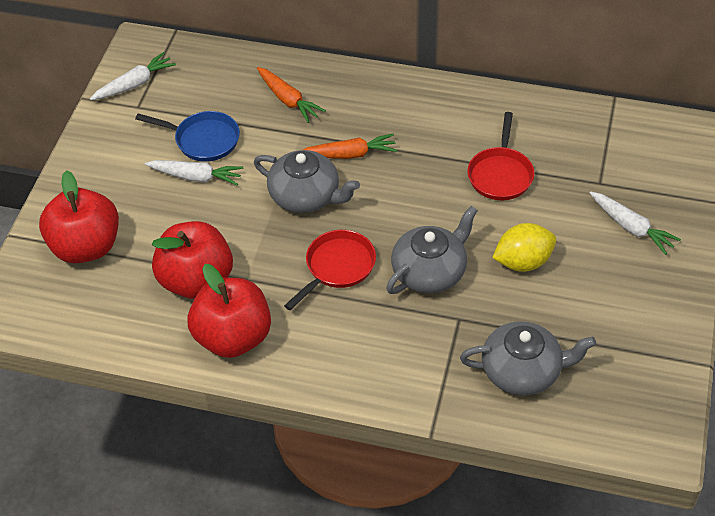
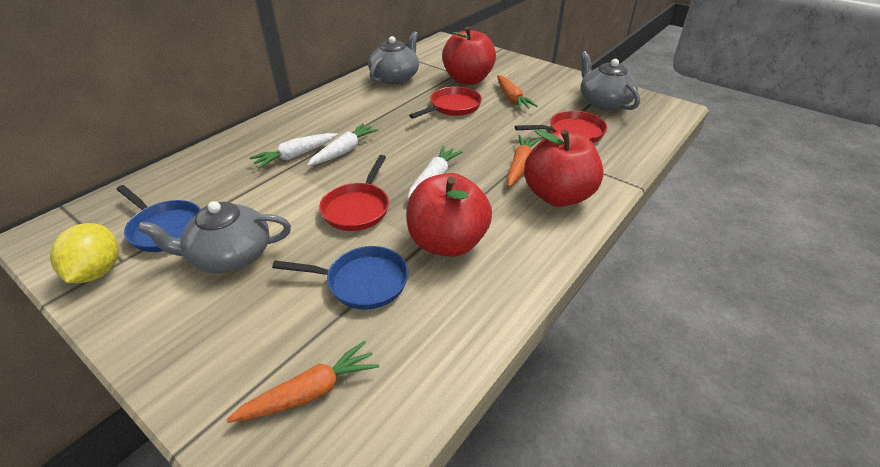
blue pan: [135,111,240,162] = 1 -> [116,185,201,252] [272,246,409,309] = 2
orange carrot: [257,67,326,123] [303,134,397,159] = 2 -> [227,341,379,423] [497,75,538,110] [507,135,540,187] = 3
red pan: [284,230,376,310] [467,112,534,200] = 2 -> [319,155,389,231] [409,87,482,119] [515,111,607,143] = 3

